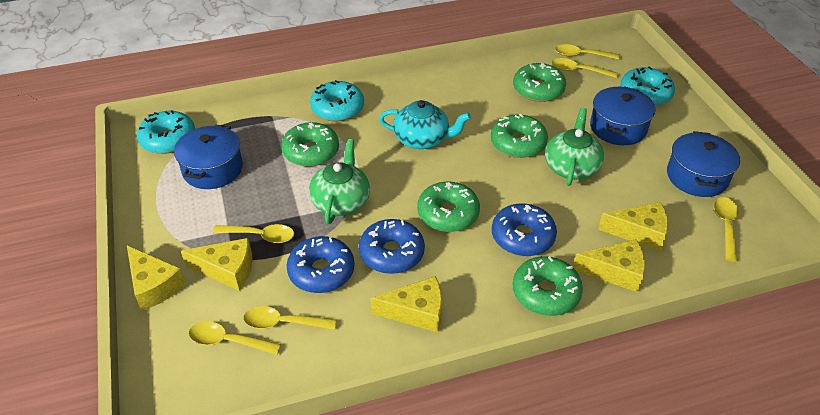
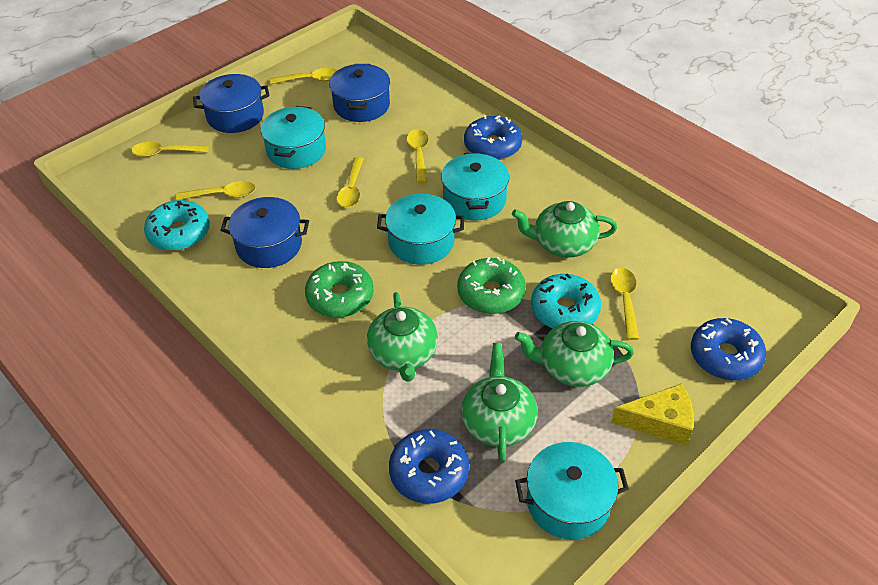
green donut: [281,122,339,167] [417,181,480,232] [491,114,548,158] [513,63,566,102] [513,256,583,316] = 5 -> [305,261,374,318] [457,257,526,314] = 2
green teapot: [309,139,370,224] [545,108,604,186] = 2 -> [367,292,438,382] [461,343,538,462] [512,201,617,258] [515,321,634,387] = 4
turquoise donut: [137,110,195,154] [310,80,364,121] [620,66,675,106] = 3 -> [144,200,210,251] [531,274,601,328] = 2
turquoise pot: none = 0 -> [261,106,326,169] [377,194,464,265] [441,152,509,221] [515,442,629,540] = 4
turquoise teapot: [379,100,471,149] = 1 -> none = 0
yellow cheese: [127,246,186,310] [181,238,253,291] [371,276,442,333] [573,239,645,292] [598,202,668,252] = 5 -> [611,383,694,446] = 1

